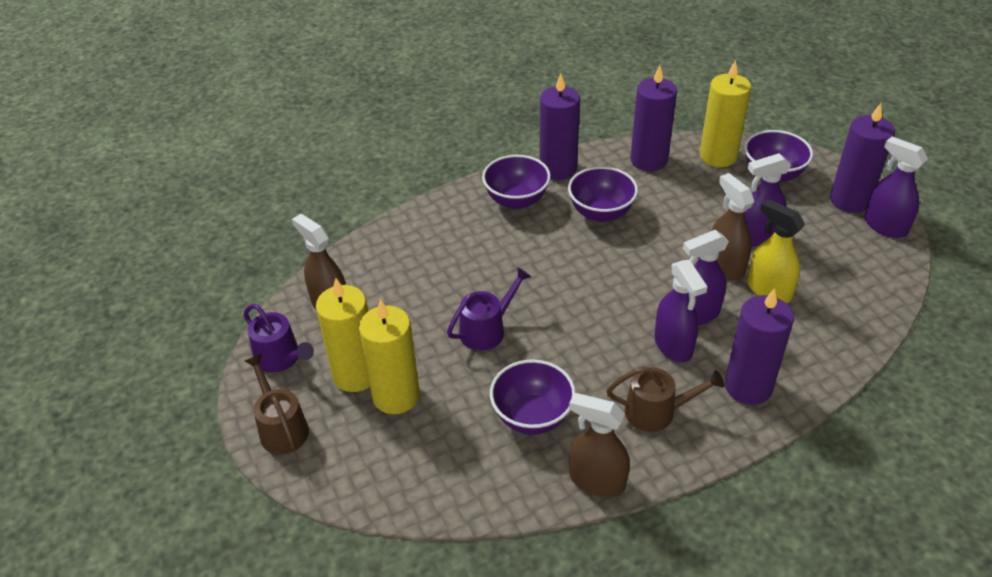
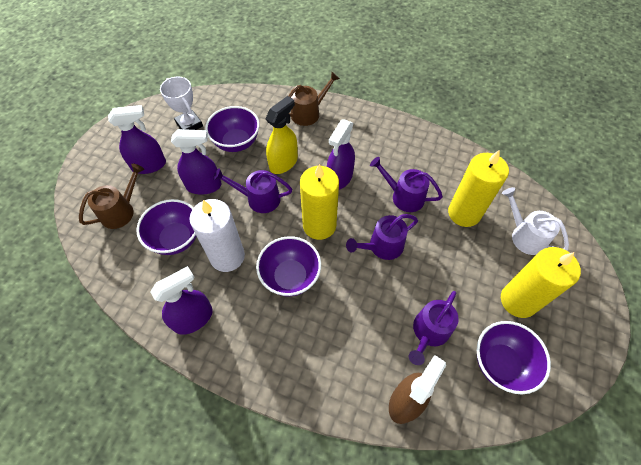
brown spray bottle: [292,214,346,309] [569,393,630,497] [712,173,754,280] = 3 -> [389,355,446,424] = 1
purple candle: [540,73,580,180] [630,65,677,171] [725,288,794,405] [830,103,895,213] = 4 -> none = 0
purple watering can: [244,304,314,373] [447,267,531,351] = 2 -> [213,168,292,213] [346,214,418,260] [370,157,443,212] [409,291,459,365] = 4
white candle: none = 0 -> [189,199,245,272] = 1
white trophy: none = 0 -> [160,76,203,130] = 1
white watering can: none = 0 -> [502,187,569,255] = 1

